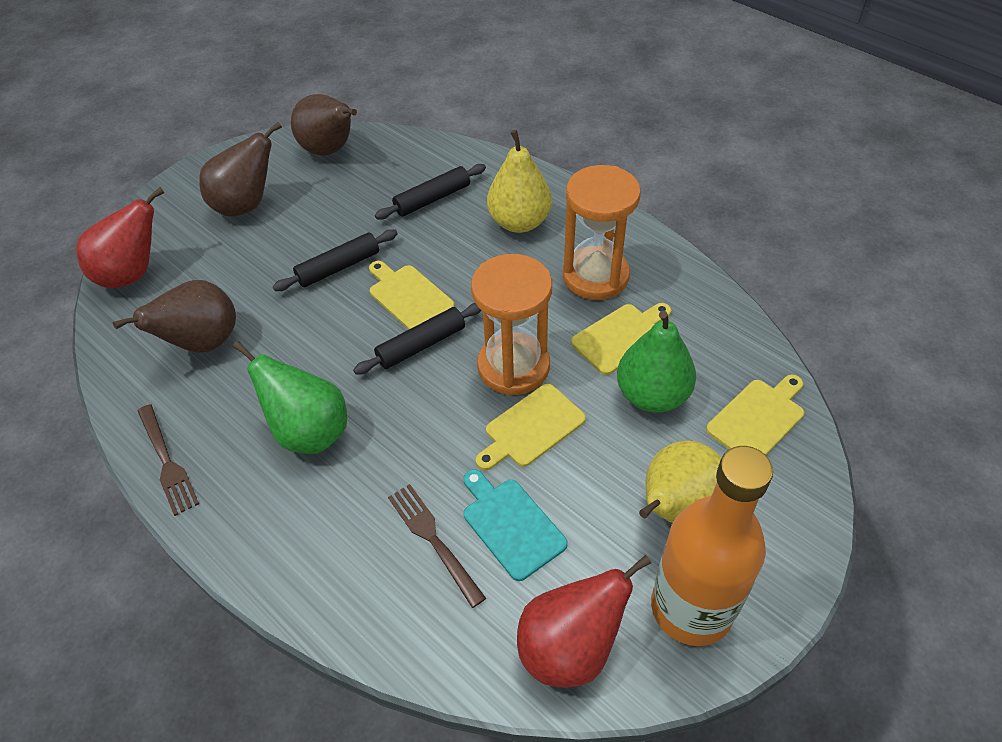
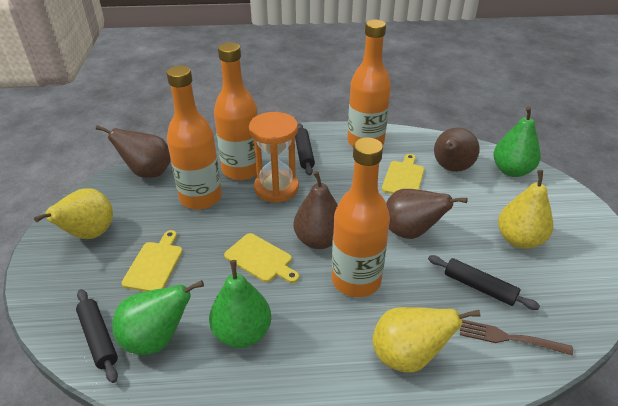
brown fork: [138,404,199,516] [388,484,486,608] = 2 -> [460,320,573,356] = 1
brown pear: [113,280,236,353] [199,122,282,216] [291,94,357,156] = 3 -> [96,125,171,178] [294,171,338,249] [386,189,468,239] [434,127,480,172] = 4
green pear: [233,341,347,454] [617,311,696,413] = 2 -> [112,280,204,355] [209,260,271,348] [493,107,541,177] = 3
orange bottle: [651,446,773,646] = 1 -> [167,65,222,210] [214,42,258,180] [332,137,390,297] [347,20,391,147] = 4
orange hourglass: [471,254,552,395] [563,165,641,300] = 2 -> [249,112,299,203] = 1
red pear: [76,187,164,288] [517,555,651,688] = 2 -> none = 0
turquoise cutting board: [463,469,568,581] = 1 -> none = 0
yellow cutting board: [369,261,455,330] [476,384,586,470] [571,303,671,375] [706,375,804,455] = 4 -> [121,230,183,291] [224,233,299,283] [382,154,424,194] = 3
yellow pear: [487,130,552,233] [639,441,722,523] = 2 -> [34,188,113,239] [373,307,480,373] [498,170,553,249] = 3

